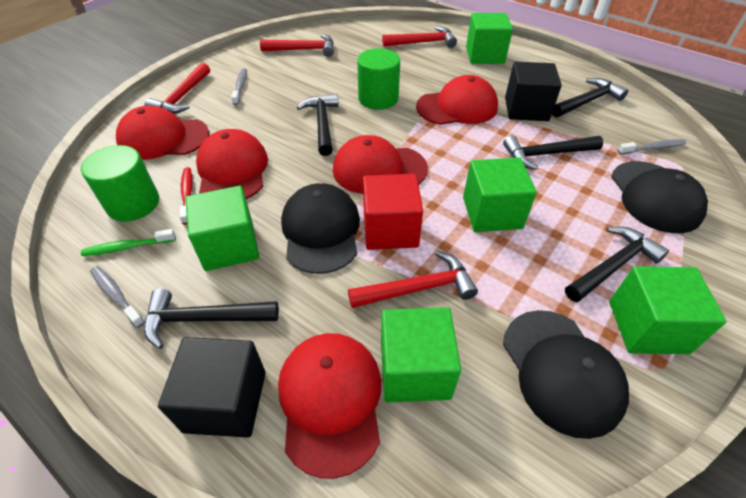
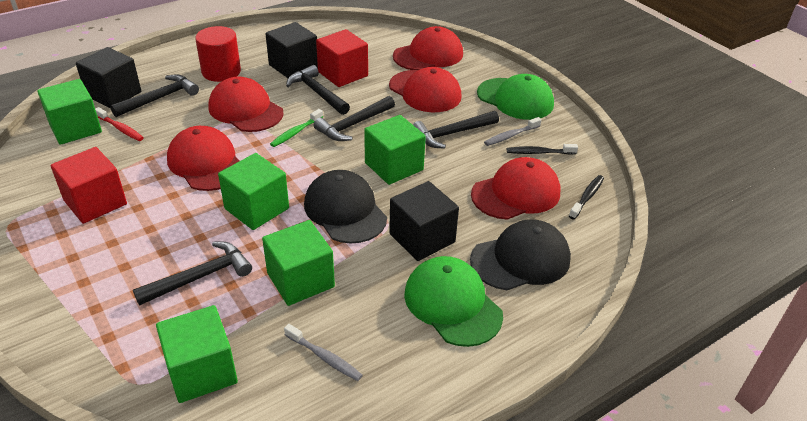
black cap: [281,183,360,274] [503,310,629,439] [611,161,708,233] = 3 -> [304,170,387,244] [470,219,571,290] = 2
black cube: [158,337,266,438] [505,62,562,121] = 2 -> [76,47,141,108] [265,22,318,78] [389,181,459,261] = 3
black toothbrush: none = 0 -> [507,144,578,155] [569,175,604,219] = 2
green cap: none = 0 -> [404,256,503,347] [477,74,554,120] = 2
green cylinder: [81,145,159,222] [357,48,400,110] = 2 -> none = 0
grey toothbrush: [90,266,145,328] [231,68,247,105] [618,139,686,155] = 3 -> [284,324,363,381] [484,117,542,146] = 2
red cube: [363,174,423,250] = 1 -> [51,147,127,224] [316,29,368,87] = 2
red cylinder: none = 0 -> [195,26,241,82] = 1
red hammer: [144,63,210,114] [260,34,334,57] [348,251,478,308] [382,26,457,48] = 4 -> none = 0

